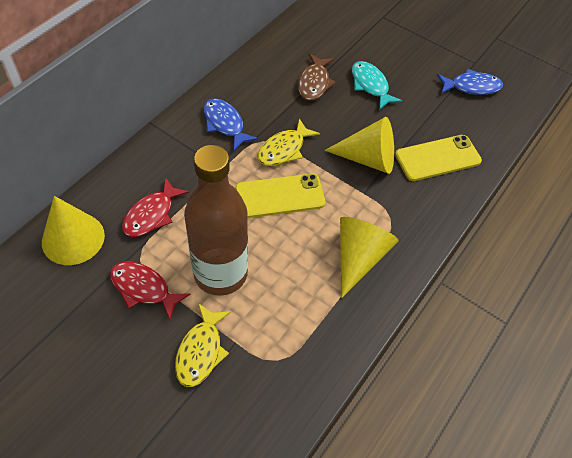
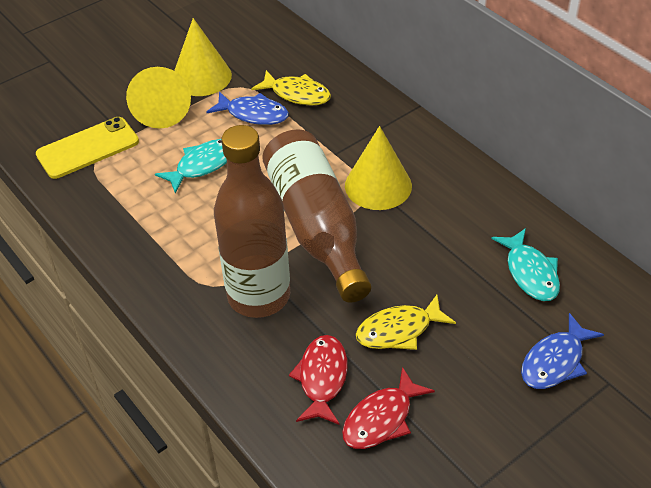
brown bottle: [184,145,248,296] = 1 -> [214,125,290,318] [262,129,371,303] = 2
brown fish: [298,54,336,101] = 1 -> none = 0
turquoise fish: [352,61,402,110] = 1 -> [155,139,227,194] [491,228,560,301] = 2
yellow phone: [235,173,325,218] [395,135,482,181] = 2 -> [36,117,139,179] = 1

